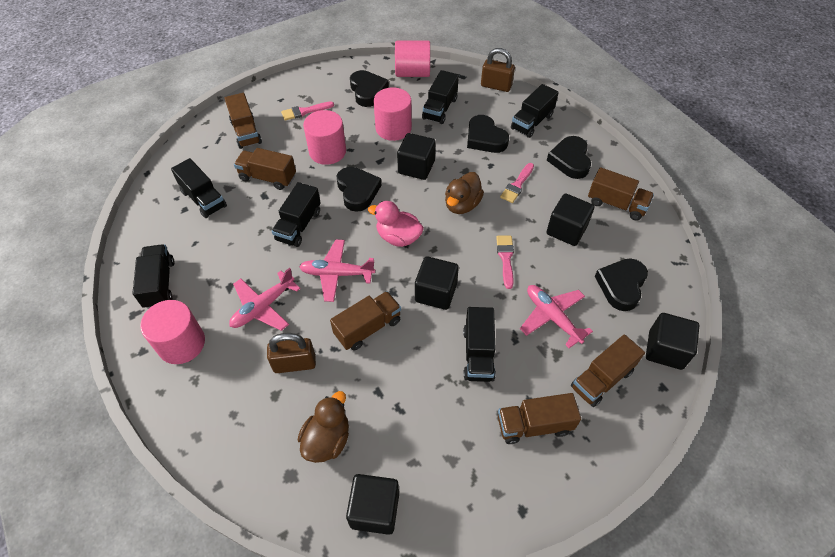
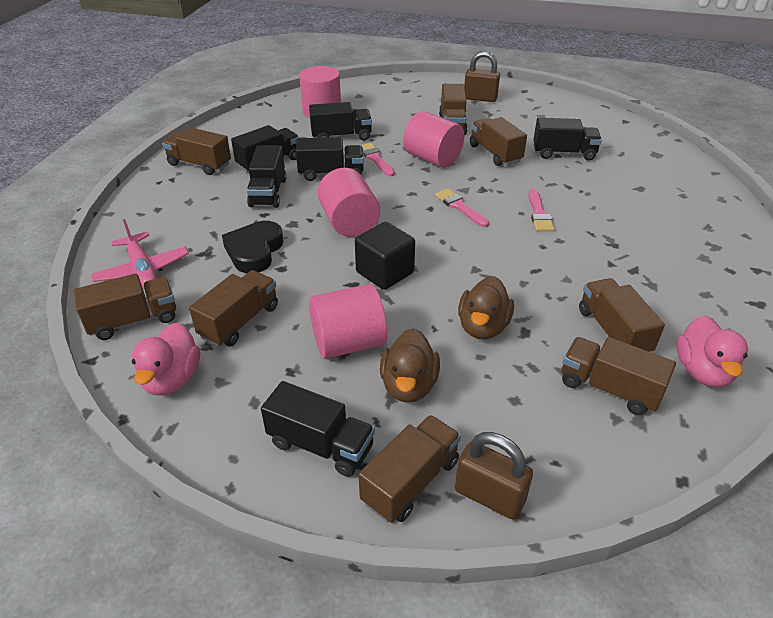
black cube: [346,474,399,535] [397,133,436,180] [415,256,459,310] [547,193,594,246] [646,313,699,370] = 5 -> [355,222,415,290] = 1
black heart: [337,167,382,212] [350,70,389,107] [467,115,509,153] [547,136,591,179] [595,258,648,311] = 5 -> [222,221,283,273] = 1
brown truck: [224,93,262,149] [234,148,296,190] [330,291,401,351] [498,393,581,444] [571,334,645,407] [588,167,654,220] = 6 -> [74,274,176,340] [162,128,231,175] [189,270,278,347] [358,415,461,523] [439,84,468,135] [470,117,527,166] [562,337,676,415] [579,278,665,352] = 8
pink duck: [368,201,424,247] = 1 -> [132,323,200,395] [676,315,748,387] = 2
pink plane: [229,268,301,331] [299,239,376,302] [520,285,593,348] = 3 -> [91,219,189,288] = 1

